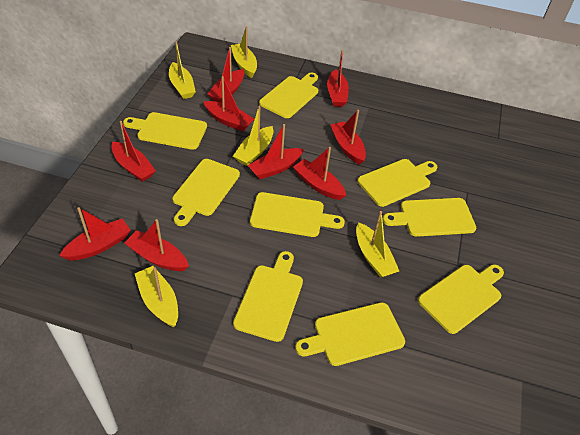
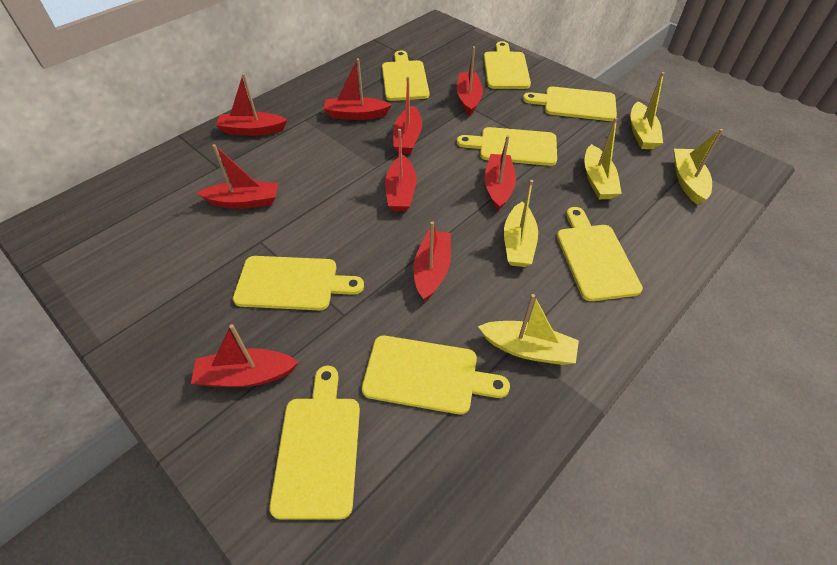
yellow cutting board: [123,112,207,150] [172,159,240,226] [233,251,303,342] [250,192,345,237] [259,73,318,118] [295,302,405,366] [358,159,437,207] [383,198,476,237] [418,264,504,334] = 9 -> [233,256,364,310] [269,366,360,519] [362,335,510,415] [382,51,429,101] [457,127,557,166] [484,41,531,89] [523,87,617,121] [557,207,643,301] = 8

